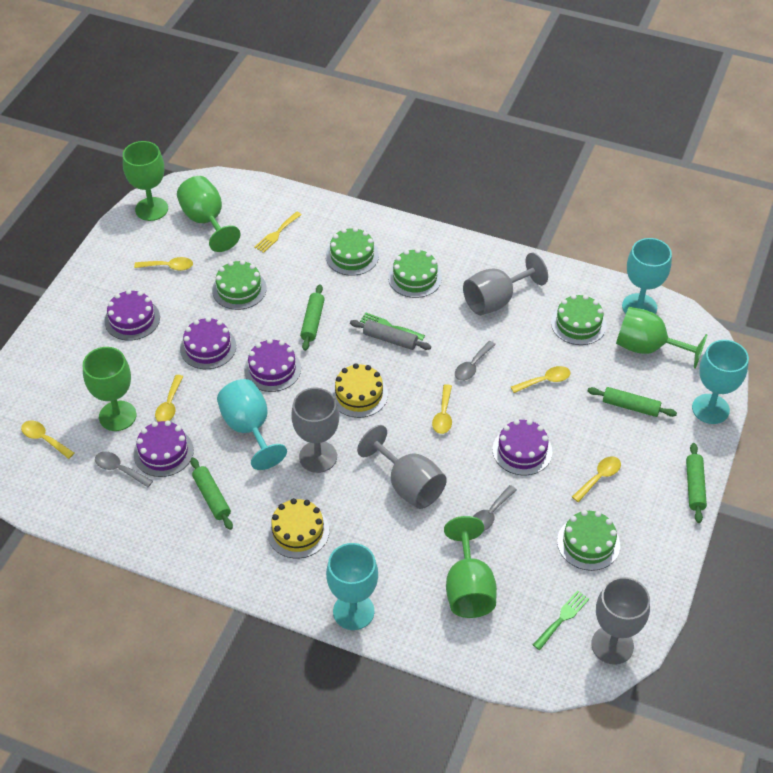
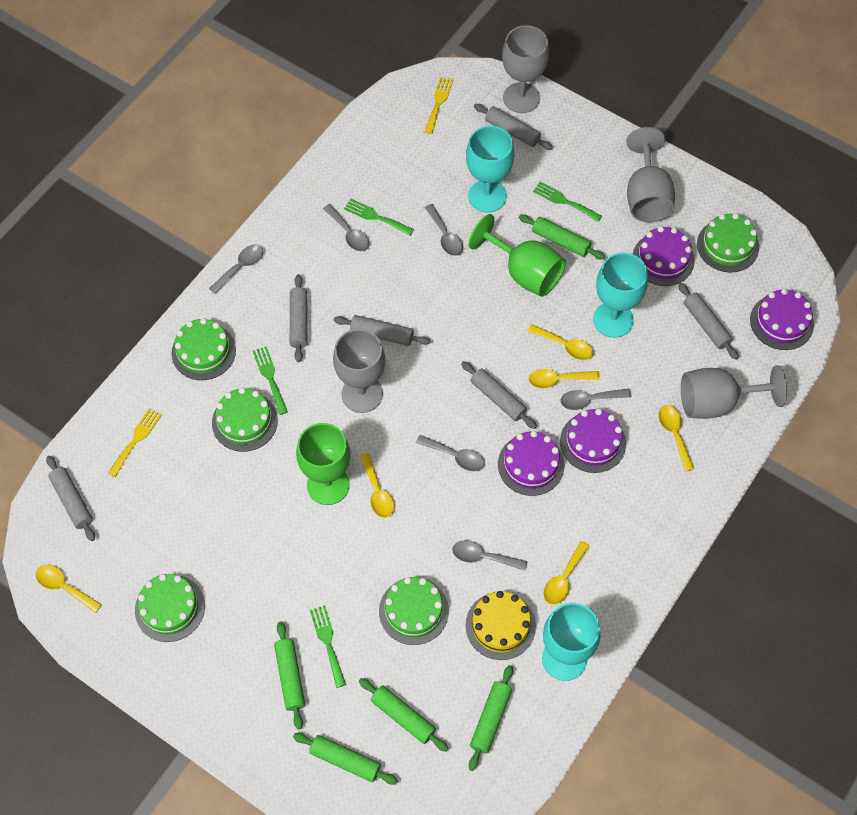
green fork: [360,312,425,341] [533,590,589,650] = 2 -> [253,346,288,415] [310,605,346,688] [344,199,414,236] [533,182,602,222] = 4
green goblet: [83,347,137,431] [123,141,168,221] [177,176,241,252] [444,516,497,618] [616,307,708,369] = 5 -> [296,423,350,505] [468,214,566,296] = 2
green rolling pin: [190,457,233,530] [300,284,325,351] [588,387,677,417] [686,443,707,523] = 4 -> [274,622,305,730] [293,733,398,785] [359,678,449,752] [469,665,513,771] [519,214,605,259] = 5
grey rolling pin: [350,320,431,350] = 1 -> [46,456,95,541] [290,274,308,362] [334,315,430,346] [461,361,537,429] [474,104,553,150] [678,283,739,360] = 6
grey spoon: [95,452,153,487] [455,341,496,381] [473,485,517,531] = 3 -> [209,244,264,294] [323,204,369,251] [416,435,485,471] [425,204,463,256] [452,540,527,571] [561,389,631,410] = 6
purple cake: [104,290,160,341] [134,420,194,477] [180,317,236,369] [244,339,301,392] [493,419,552,475] = 5 -> [498,431,564,496] [560,409,626,473] [633,226,695,286] [750,288,814,350] = 4
turquoise goblet: [217,379,287,470] [326,543,378,630] [622,238,672,314] [692,340,749,424] = 4 -> [466,126,514,212] [542,603,601,681] [593,252,648,338] = 3
yellow cake: [267,498,329,559] [330,363,388,418] = 2 -> [466,591,536,660] = 1
yellow fork: [254,211,302,253] = 1 -> [108,408,162,477] [425,77,453,134] = 2

